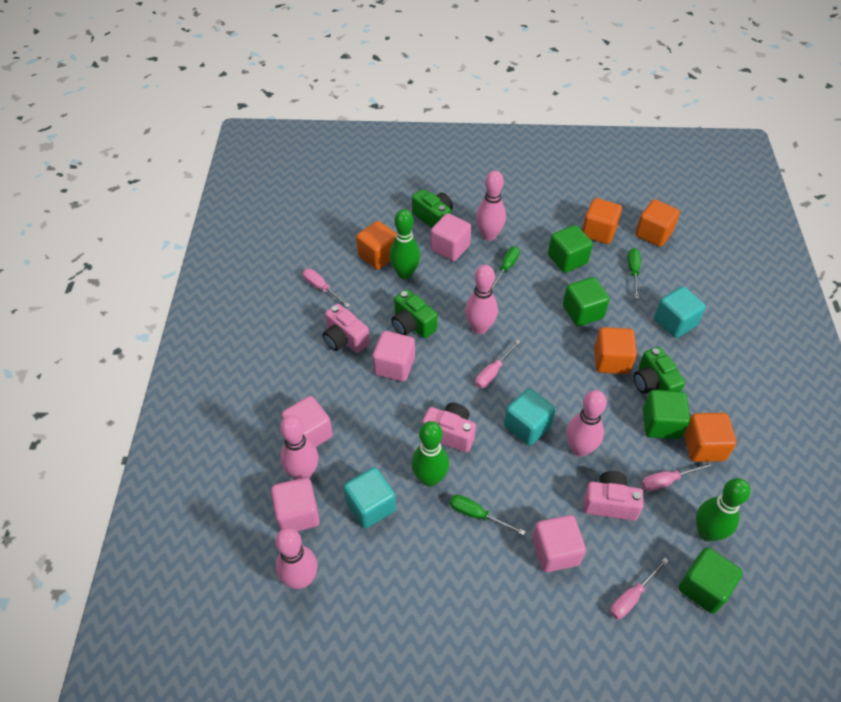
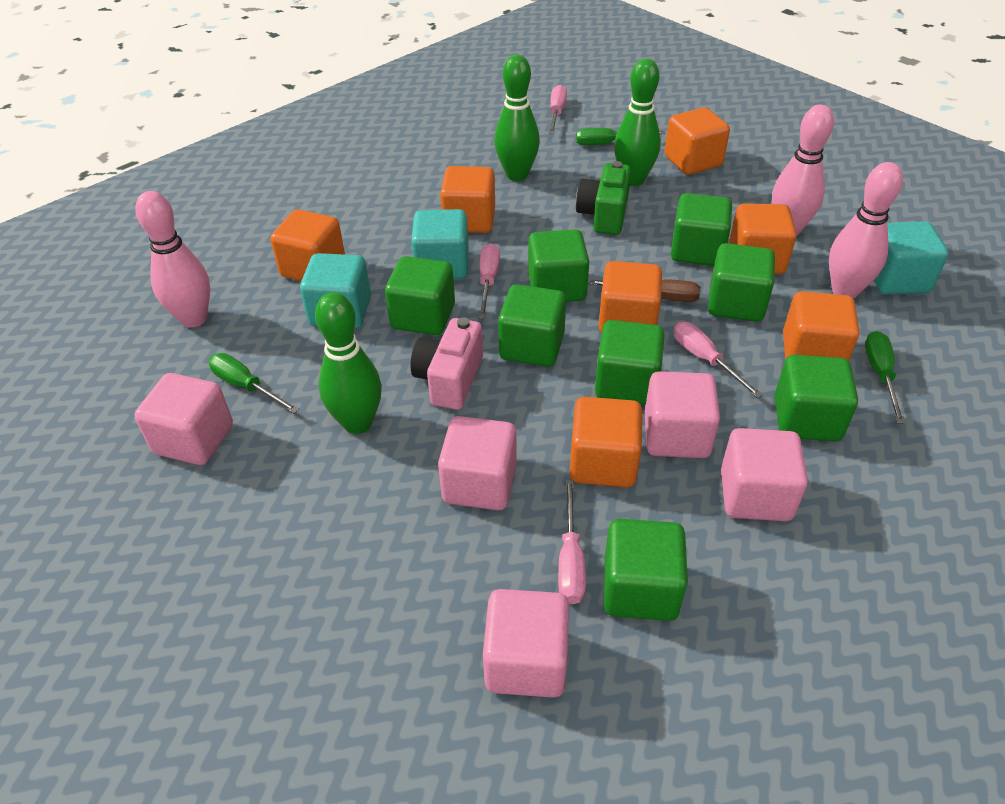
brown screwdriver: none = 0 -> [589,279,701,302] = 1
green camera: [391,289,437,338] [412,189,453,228] [634,347,685,394] = 3 -> [576,161,631,235] = 1
green cube: [548,225,593,273] [563,277,610,326] [643,390,690,439] [678,547,743,613] = 4 -> [385,256,455,335] [498,284,566,367] [528,229,589,302] [595,320,665,405] [604,519,688,621] [671,193,732,266] [708,243,775,322] [774,355,858,442] = 8
orange cube: [356,221,396,270] [582,198,622,244] [594,327,637,374] [635,199,680,247] [684,413,736,462] = 5 -> [270,209,345,281] [440,166,495,233] [570,397,642,487] [598,261,662,334] [665,107,730,175] [729,203,797,274] [783,291,859,361] = 7
pink bowling pin: [275,528,318,589] [280,415,319,479] [465,265,498,334] [476,171,506,241] [566,390,607,457] = 5 -> [136,191,210,328] [772,105,834,236] [829,162,903,299] = 3
pink camera: [323,304,370,353] [422,403,476,453] [583,471,644,521] = 3 -> [410,317,483,410] = 1

